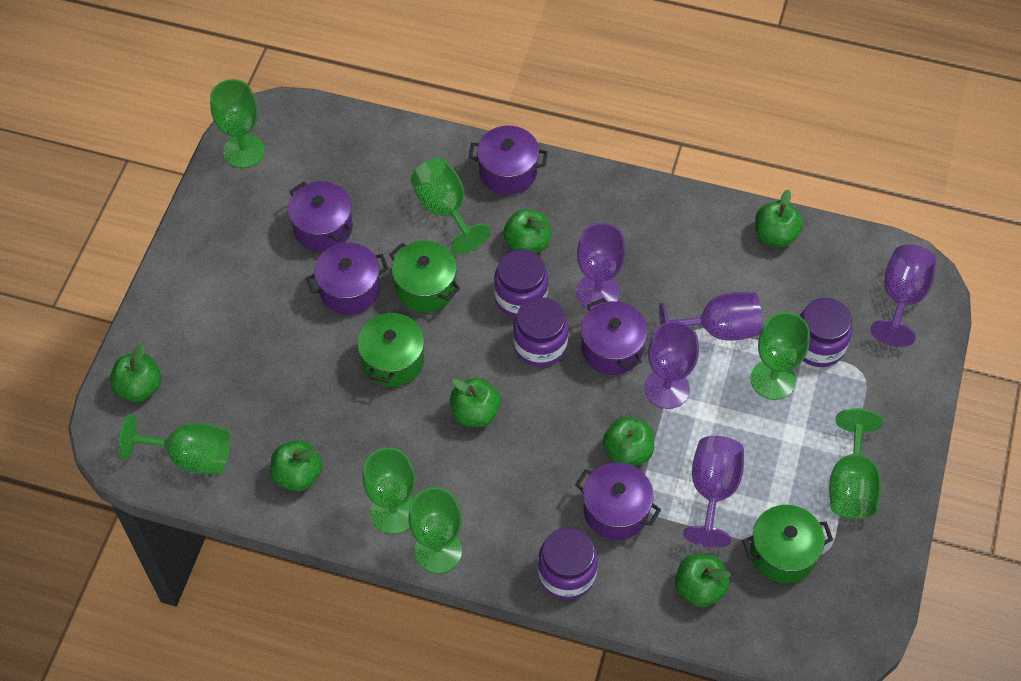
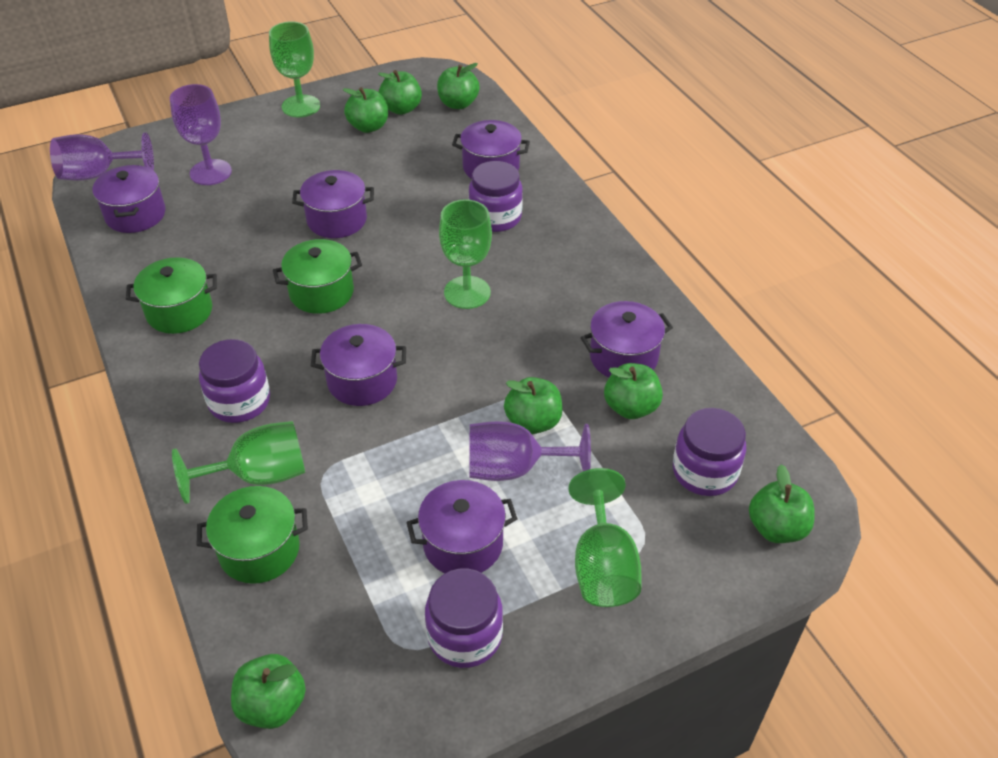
green goblet: [119,414,230,474] [210,79,265,168] [363,447,415,534] [408,487,462,574] [410,158,491,254] [750,312,810,400] [829,408,883,519] = 7 -> [172,421,305,504] [269,21,320,117] [439,199,492,309] [568,468,641,607] = 4
purple goblet: [576,223,626,309] [644,321,699,409] [659,292,762,341] [683,436,744,548] [870,244,936,347] = 5 -> [50,132,154,181] [170,84,232,185] [469,421,591,481] = 3
purple pot: [288,181,353,252] [306,242,389,315] [469,126,548,195] [575,462,661,540] [581,298,648,375] = 5 -> [92,165,166,233] [292,170,374,238] [311,324,406,406] [406,480,518,573] [452,120,530,179] [581,301,673,377] = 6

